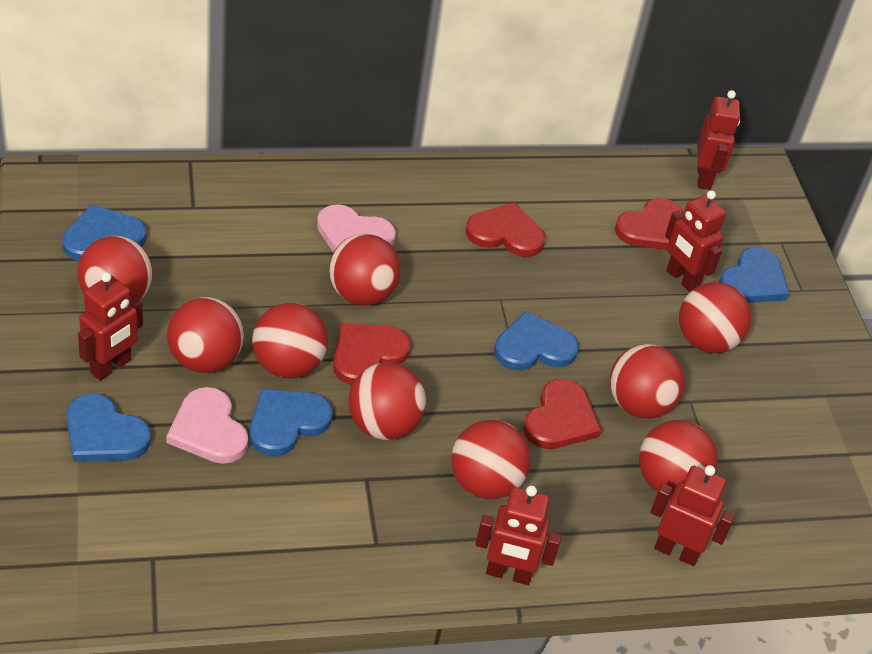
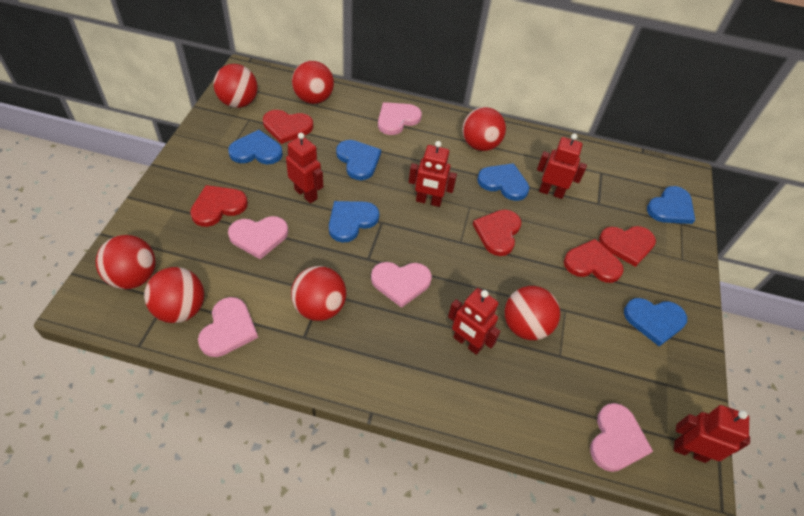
blue heart: [62,204,146,261] [66,393,151,462] [249,389,333,456] [494,311,579,371] [719,247,789,303] = 5 -> [228,130,283,165] [329,201,379,242] [336,140,381,180] [477,163,529,201] [624,298,687,347] [647,186,695,224] = 6
pink heart: [167,387,248,464] [317,204,396,252] = 2 -> [198,297,258,357] [228,216,288,259] [371,262,432,308] [378,102,422,135] [590,403,653,472] = 5
red ball: [77,236,153,300] [167,297,244,373] [252,303,328,378] [329,234,401,306] [348,363,426,440] [451,420,531,499] [610,344,685,419] [639,420,718,497] [679,282,751,353] = 9 -> [96,235,156,289] [144,267,204,323] [214,64,258,108] [291,266,346,321] [292,61,334,104] [462,107,506,151] [505,286,560,340] = 7
red heart: [333,323,411,385] [466,203,545,257] [523,379,601,449] [615,198,683,250] = 4 -> [190,185,248,227] [263,110,313,144] [473,210,521,256] [564,239,624,283] [599,226,656,267] = 5

